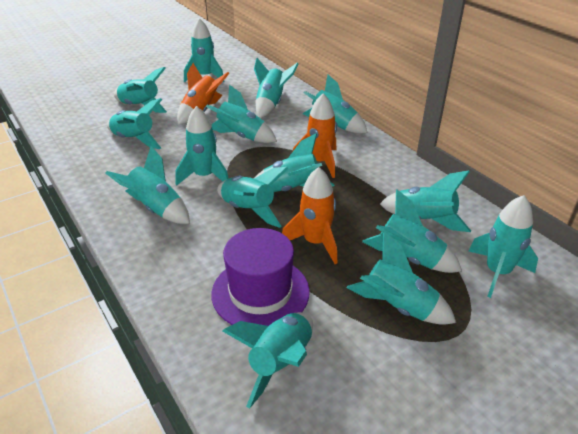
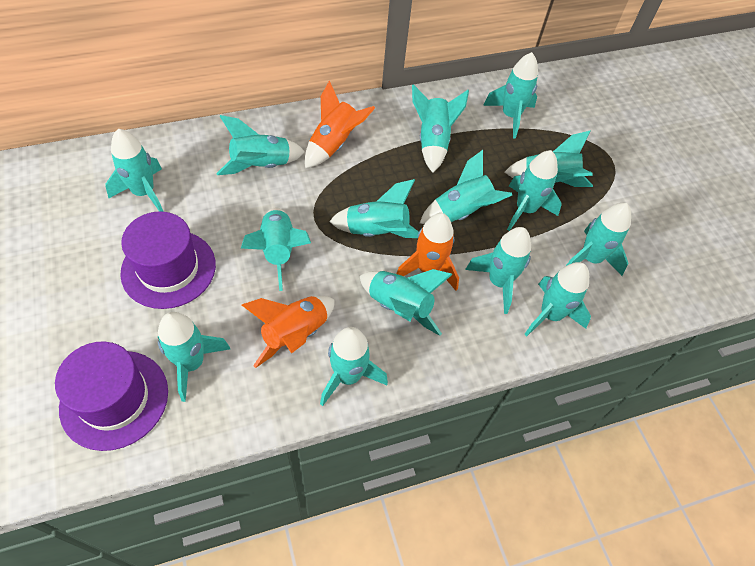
purple hat: [211,228,310,326] = 1 -> [55,342,168,451] [120,211,216,309] = 2

